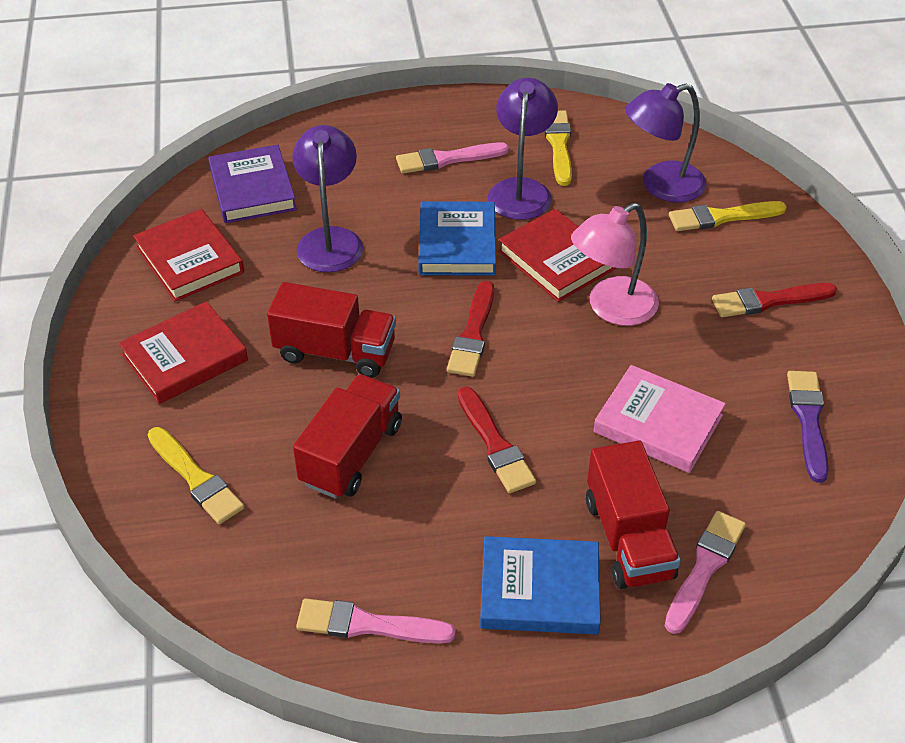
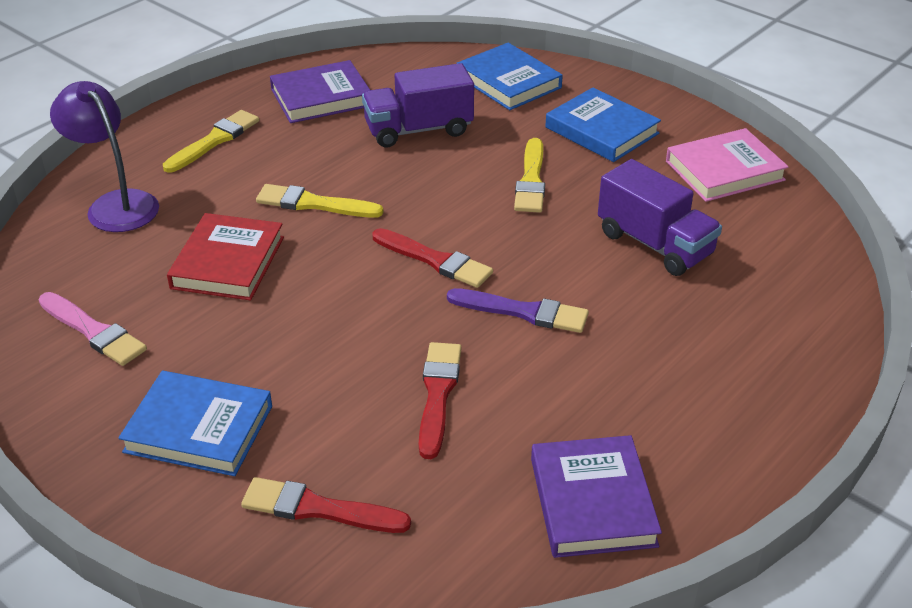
blue book: [418,201,496,276] [480,536,601,634] = 2 -> [118,371,272,476] [456,43,563,110] [545,87,661,162] = 3
pink brush: [296,598,456,644] [396,142,509,174] [665,511,746,634] = 3 -> [39,292,147,366] = 1
pink lamp: [571,203,659,326] = 1 -> none = 0
purple book: [208,144,297,224] = 1 -> [270,60,370,123] [531,435,662,558] = 2
purple lamp: [292,125,363,272] [488,78,558,220] [625,83,707,203] = 3 -> [50,81,159,232] = 1
purple truck: none = 0 -> [362,63,474,147] [598,159,722,276] = 2
red book: [119,301,248,404] [133,209,244,302] [498,209,615,302] = 3 -> [167,213,284,300] = 1
red truck: [267,282,396,378] [293,374,402,499] [586,441,681,589] = 3 -> none = 0

